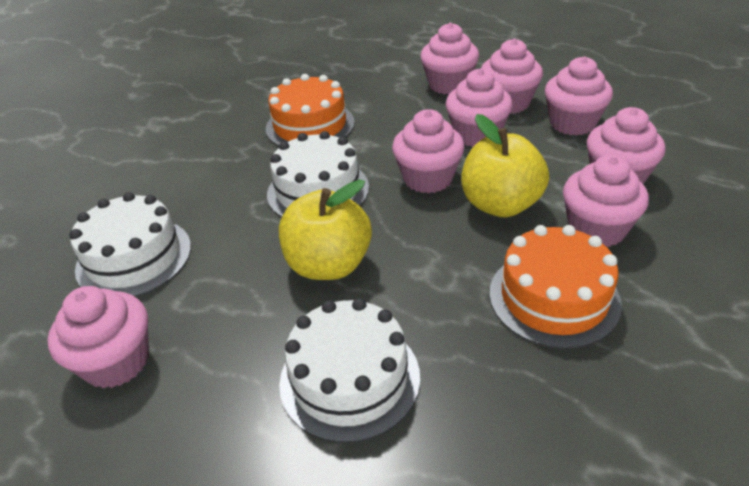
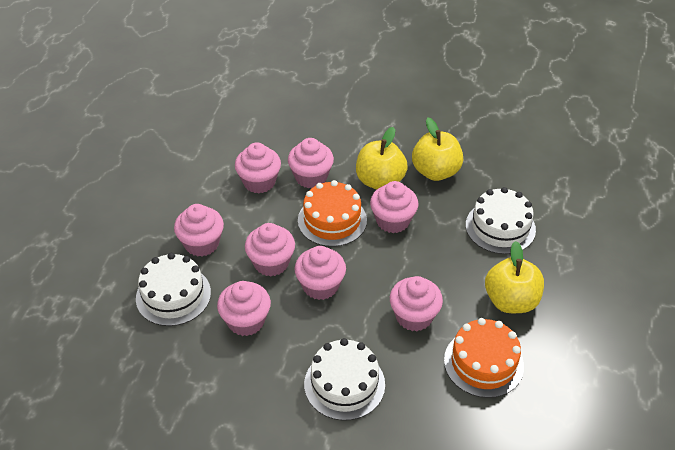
yellow apple: [279,179,372,280] [461,114,549,217] = 2 -> [356,127,408,190] [412,118,463,181] [485,241,544,313] = 3

